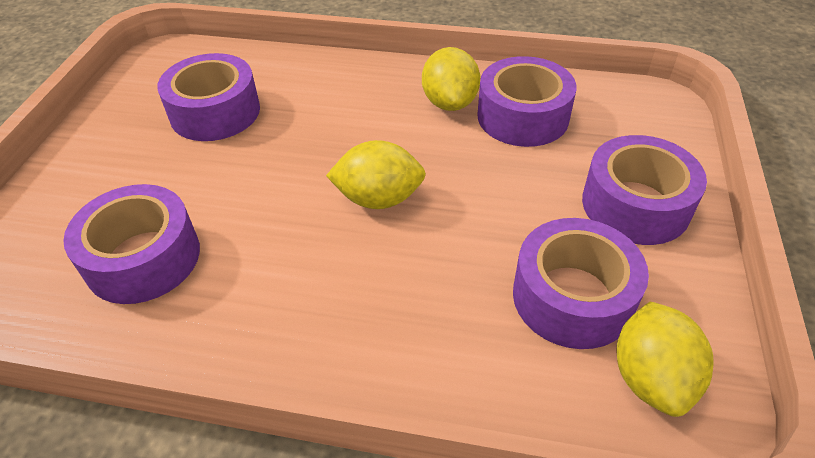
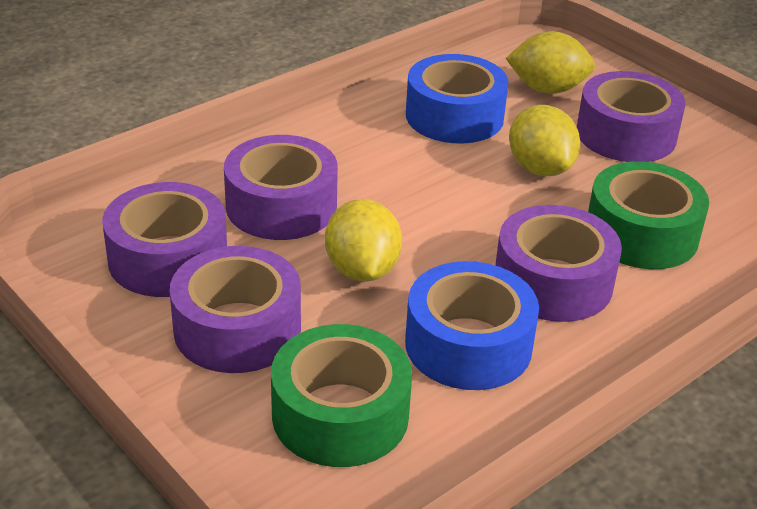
blue tape: none = 0 -> [405,261,539,390] [406,54,509,143] = 2
green tape: none = 0 -> [271,324,412,467] [588,161,709,269] = 2

